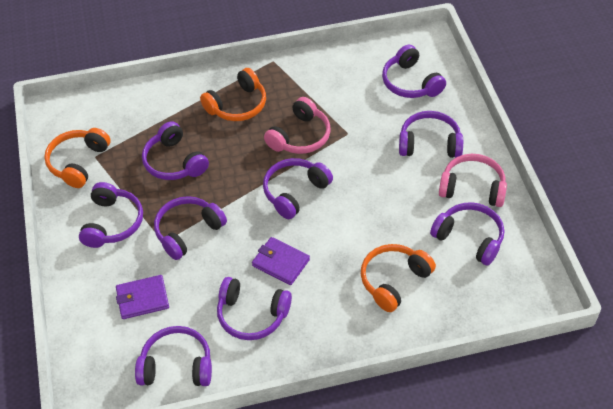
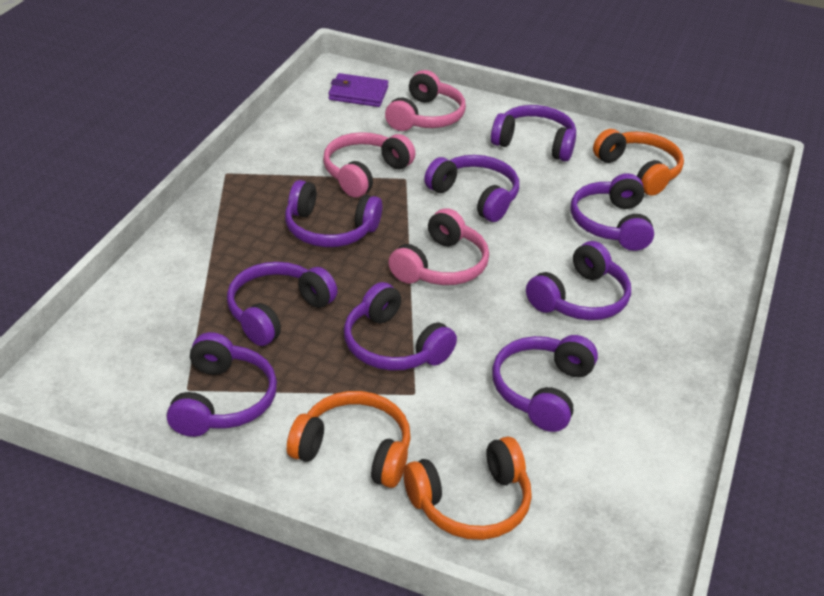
pink headphones: [264,97,331,154] [439,154,507,207] = 2 -> [323,132,415,198] [385,70,466,131] [388,208,489,285] = 3
purple wallet: [116,275,169,319] [252,237,310,285] = 2 -> [328,73,389,107] = 1

